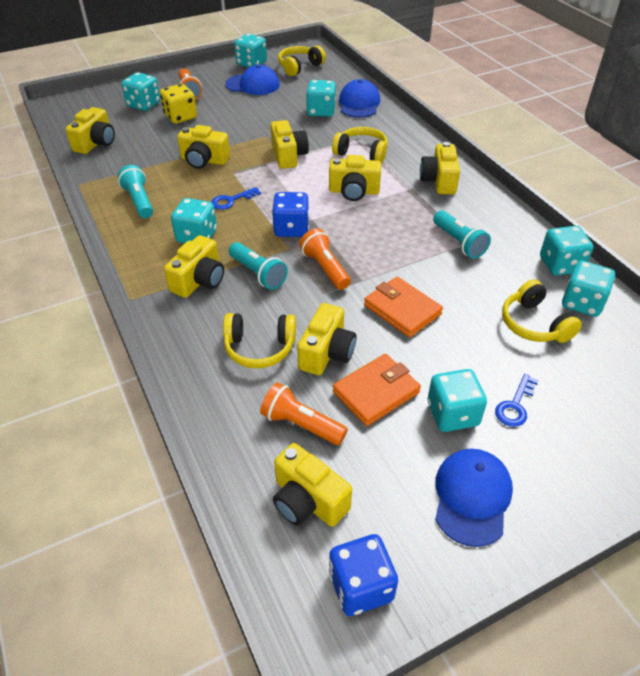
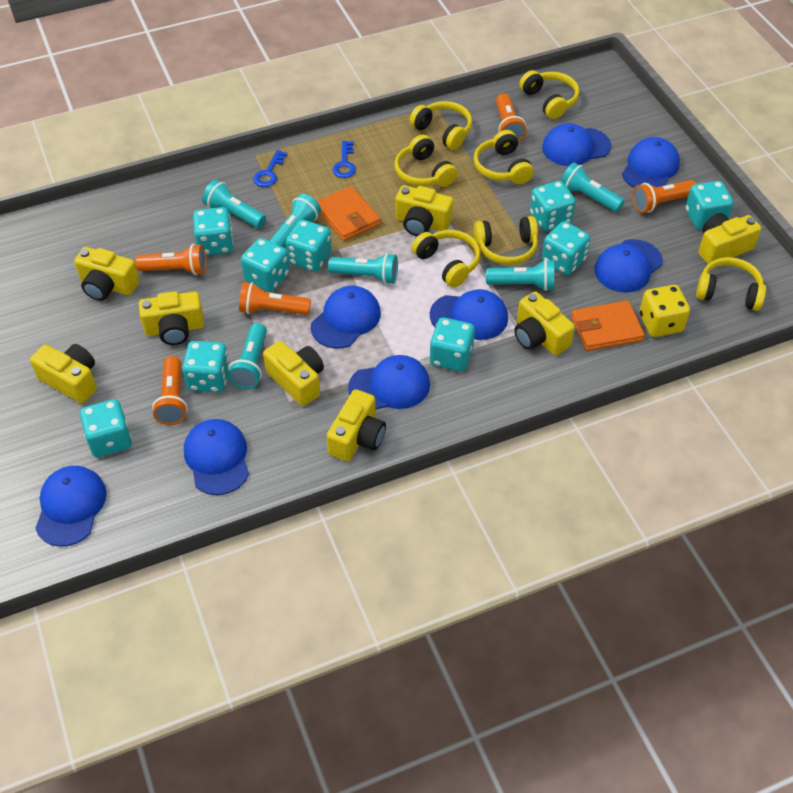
blue cap: [225,65,280,95] [339,79,380,118] [435,449,513,547] = 3 -> [35,466,107,547] [184,419,249,495] [311,286,381,349] [348,355,430,409] [430,289,508,340] [542,123,611,166] [594,239,663,293] [622,137,680,188] = 8
blue dice: [272,192,309,237] [329,534,398,616] = 2 -> none = 0
orange flashlight: [179,68,202,100] [260,382,348,445] [299,228,351,290] = 3 -> [135,244,207,275] [152,356,188,425] [239,282,311,315] [496,93,527,142] [632,180,696,213] = 5
turquoise dice: [121,72,160,111] [171,198,217,243] [234,34,267,68] [306,80,336,117] [428,369,487,432] [540,226,594,276] [562,261,615,317] = 7 -> [80,399,132,457] [182,341,230,393] [193,207,234,256] [241,238,290,292] [286,220,332,272] [429,317,475,372] [530,181,576,231] [542,221,591,275] [685,181,733,229] = 9
turquoise flashlight: [117,165,153,218] [229,242,288,290] [433,210,491,259] = 3 -> [202,180,266,228] [228,323,267,389] [269,193,321,248] [328,253,398,284] [486,259,554,291] [561,162,624,212] = 6
yellow headphones: [223,313,296,368] [278,45,326,76] [332,127,388,163] [502,279,582,343] = 4 -> [394,135,458,187] [409,101,472,150] [412,230,480,287] [474,130,534,184] [474,216,538,265] [519,70,579,119] [696,257,766,311] = 7

